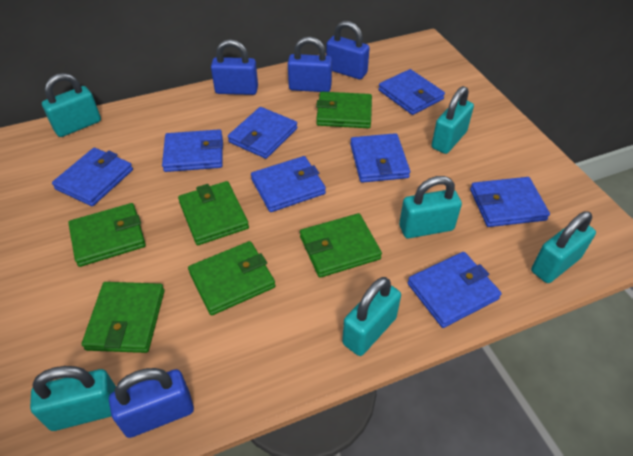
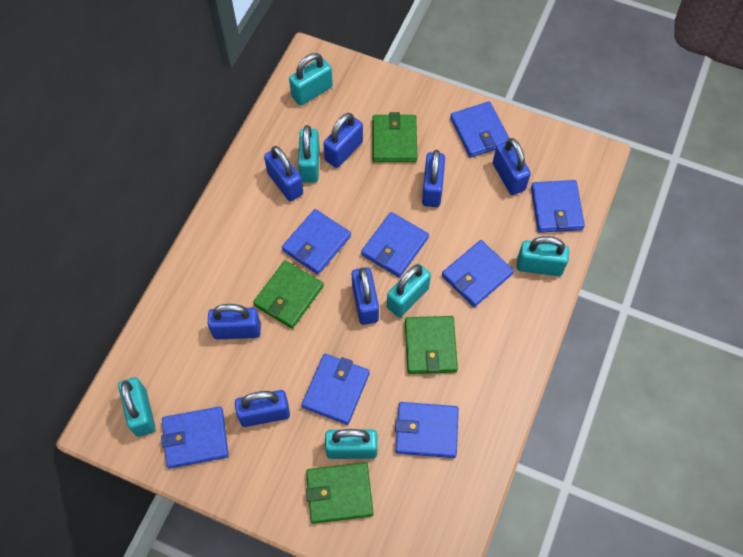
blue padlock: [109,368,194,438] [211,39,258,95] [288,36,332,92] [326,21,370,79] = 4 -> [208,304,261,339] [235,390,290,427] [264,146,303,201] [323,113,363,168] [352,267,379,325] [422,150,445,207] [493,138,531,195] = 7
green wallet: [68,203,146,267] [82,282,165,353] [178,181,249,245] [188,241,275,316] [300,213,382,278] [316,92,372,128] = 6 -> [253,260,324,329] [306,462,374,524] [373,112,417,162] [405,316,458,374] = 4

